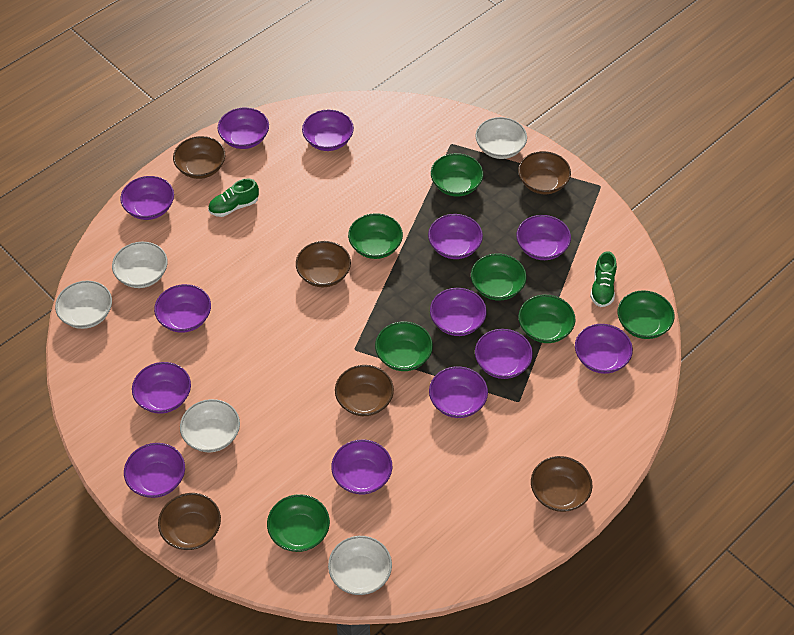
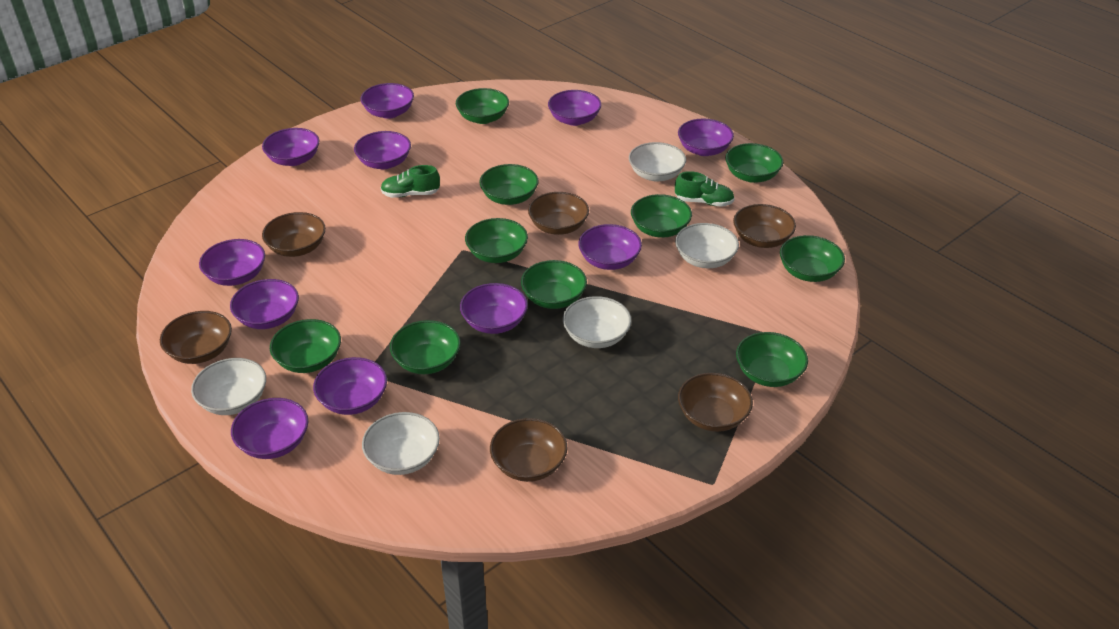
green bowl: [267,494,330,552] [348,213,403,259] [375,321,433,371] [431,153,483,197] [471,253,526,301] [518,295,575,343] [618,290,675,339] = 7 -> [270,319,341,373] [390,320,461,374] [456,88,509,124] [465,218,528,263] [479,164,539,205] [521,260,587,309] [631,194,692,238] [725,143,784,183] [736,332,808,387] [780,235,845,282] = 10
purple bowl: [120,176,174,220] [124,443,185,498] [132,362,191,414] [154,284,211,333] [218,108,269,149] [302,110,354,151] [331,440,392,494] [428,214,483,259] [429,366,488,418] [430,288,487,336] [475,329,533,379] [516,215,571,260] [575,324,633,374] = 13 -> [199,239,265,286] [230,279,299,329] [231,398,308,459] [262,128,320,166] [313,357,387,415] [354,131,411,169] [360,83,414,119] [460,283,528,334] [548,90,601,126] [578,224,642,270] [678,118,734,156] = 11

